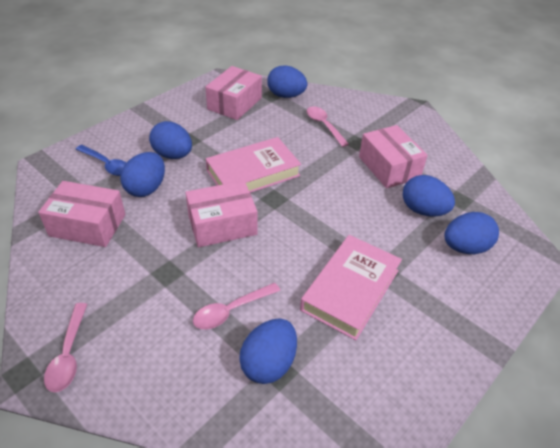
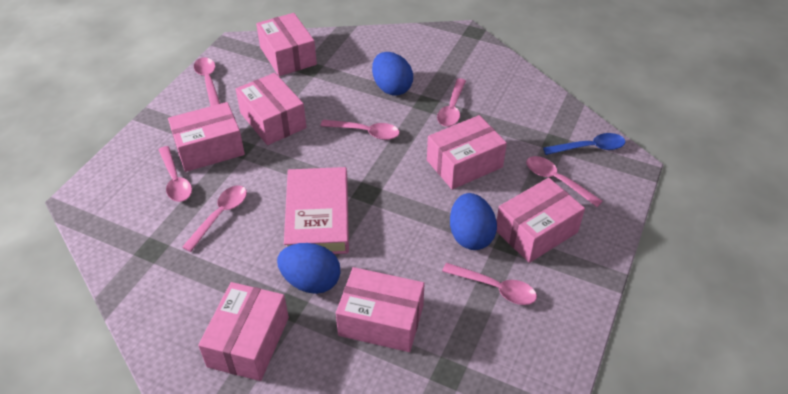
blue egg: [120,152,165,197] [149,121,192,159] [239,318,297,384] [267,66,307,98] [403,175,455,217] [444,212,499,254] = 6 -> [277,243,341,294] [372,52,413,96] [450,193,497,250] = 3
pink book: [206,137,301,193] [300,235,402,340] = 2 -> [284,167,349,254] = 1
pink box: [38,181,126,247] [185,181,257,247] [205,66,262,120] [359,125,428,189] = 4 -> [168,102,245,172] [198,282,289,381] [236,73,307,145] [256,13,317,76] [336,267,425,352] [427,115,507,190] [496,178,585,263] = 7
pink spoon: [44,303,87,392] [193,283,280,329] [307,106,349,147] = 3 -> [159,146,192,202] [182,185,247,252] [194,57,220,106] [320,120,400,140] [437,78,466,127] [442,263,537,305] [526,156,603,207] = 7

